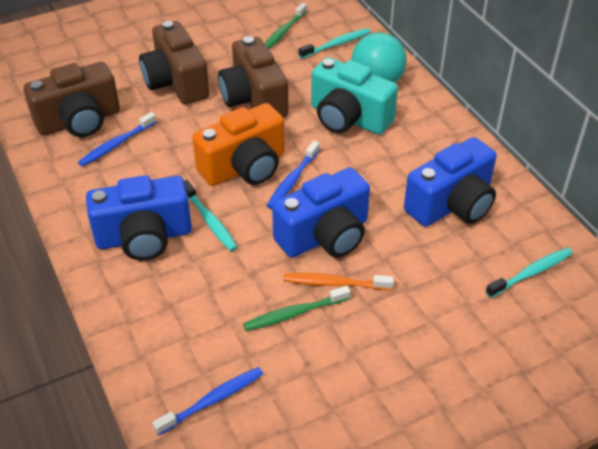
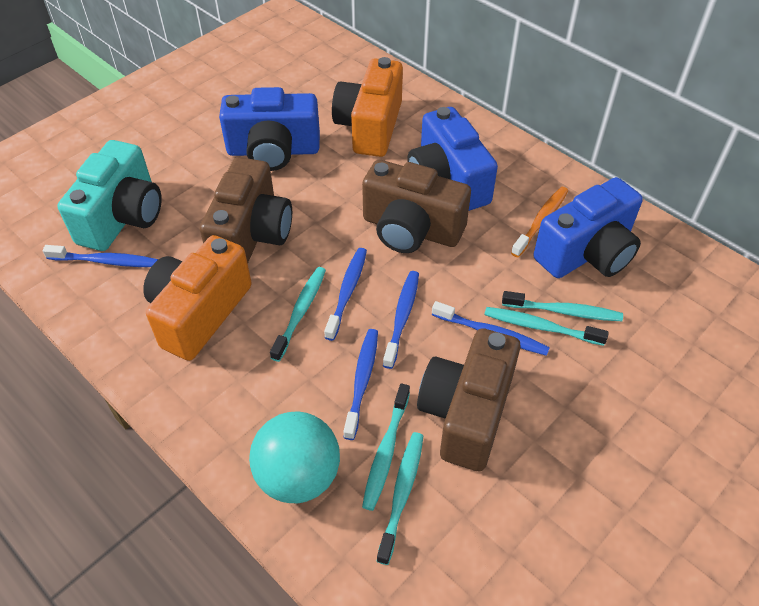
blue toothbrush: [78,112,157,167] [152,367,263,436] [267,141,320,209] = 3 -> [42,245,158,267] [324,248,367,341] [343,329,378,440] [383,271,419,369] [432,301,550,356] = 5
green toothbrush: [243,286,351,331] [265,3,307,49] = 2 -> none = 0
orange camera: [192,103,285,186] = 1 -> [143,235,252,361] [332,57,403,157] = 2
turquoise toothbrush: [184,180,237,251] [299,28,371,59] [485,248,573,298] = 3 -> [270,267,326,362] [362,384,410,511] [377,432,423,565] [484,307,609,346] [502,291,623,321] = 5

